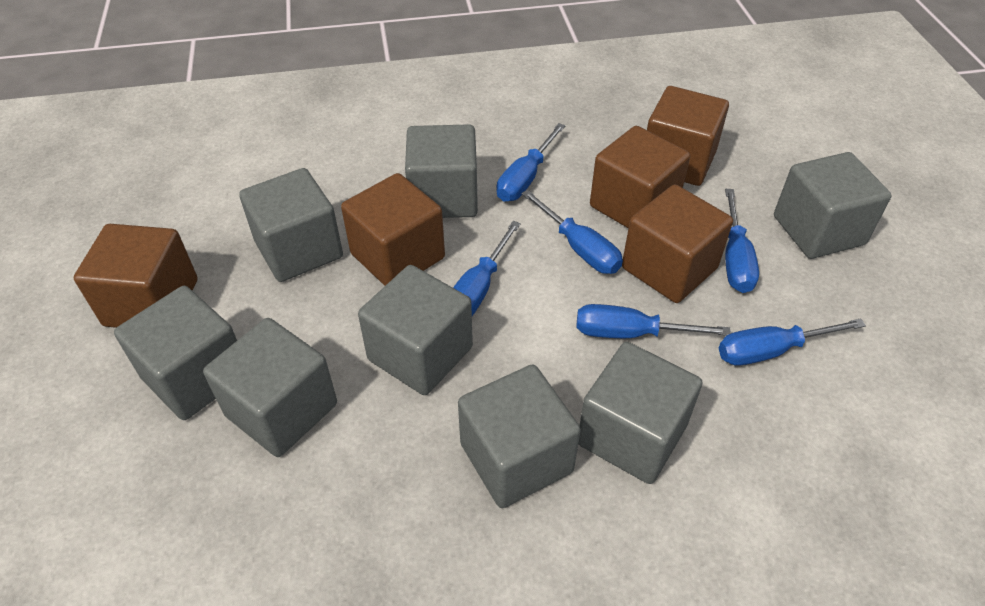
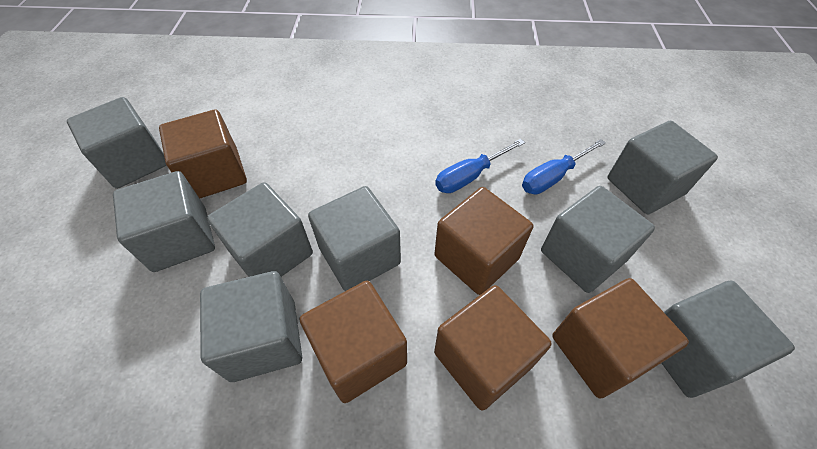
blue screwdriver: [453,221,521,316] [497,123,565,201] [521,190,623,274] [577,304,731,338] [719,318,866,366] [725,189,759,293] = 6 -> [435,139,525,193] [522,139,606,194] = 2

